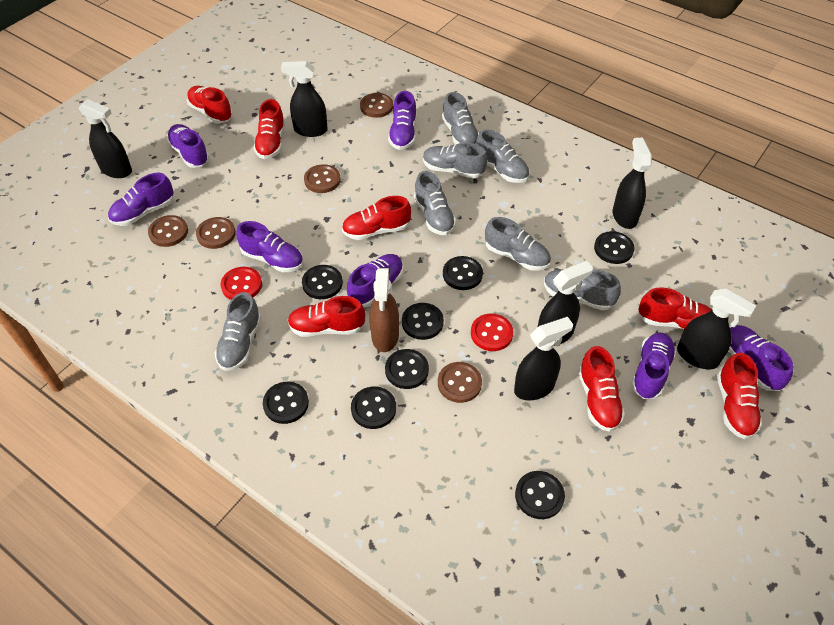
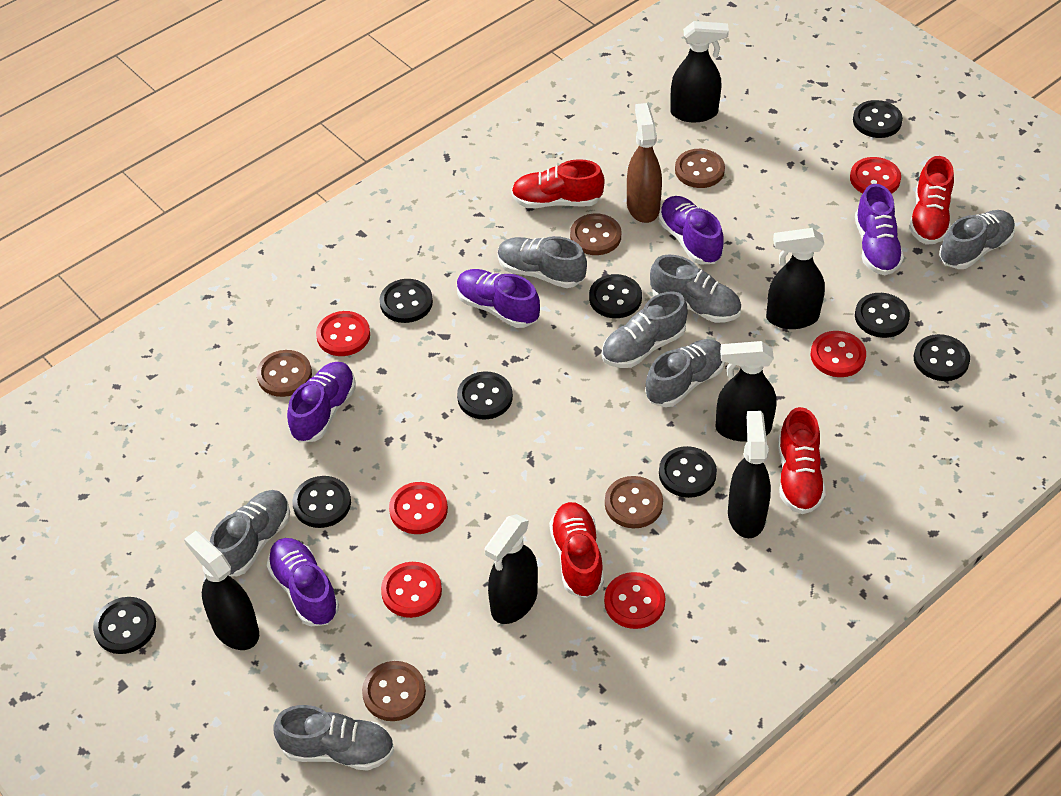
black button: [263,382,309,424] [302,265,343,299] [351,386,396,429] [385,349,429,389] [402,303,444,340] [443,256,483,290] [515,471,565,519] [594,231,635,264] = 8 -> [93,597,156,654] [292,476,351,528] [380,279,433,323] [457,371,513,419] [589,274,642,318] [659,446,717,498] [853,100,903,138] [855,293,910,338] [914,334,970,381] = 9
purple shoe: [108,173,174,226] [166,124,209,168] [236,221,303,272] [347,254,404,308] [388,91,416,150] [631,332,676,399] [728,325,794,391] = 7 -> [267,538,339,626] [287,362,356,442] [457,269,540,328] [659,196,724,264] [855,184,904,275] = 5
red button: [221,267,262,300] [471,314,513,351] = 2 -> [316,311,370,356] [381,562,442,618] [389,482,448,534] [604,572,665,629] [811,331,866,377] [850,157,901,194] = 6
red shoe: [187,86,233,124] [253,99,285,159] [288,296,365,337] [342,196,411,240] [578,346,625,432] [638,287,712,329] [717,352,762,439] = 7 -> [511,159,605,208] [549,502,604,598] [778,407,826,514] [909,156,954,245] = 4

